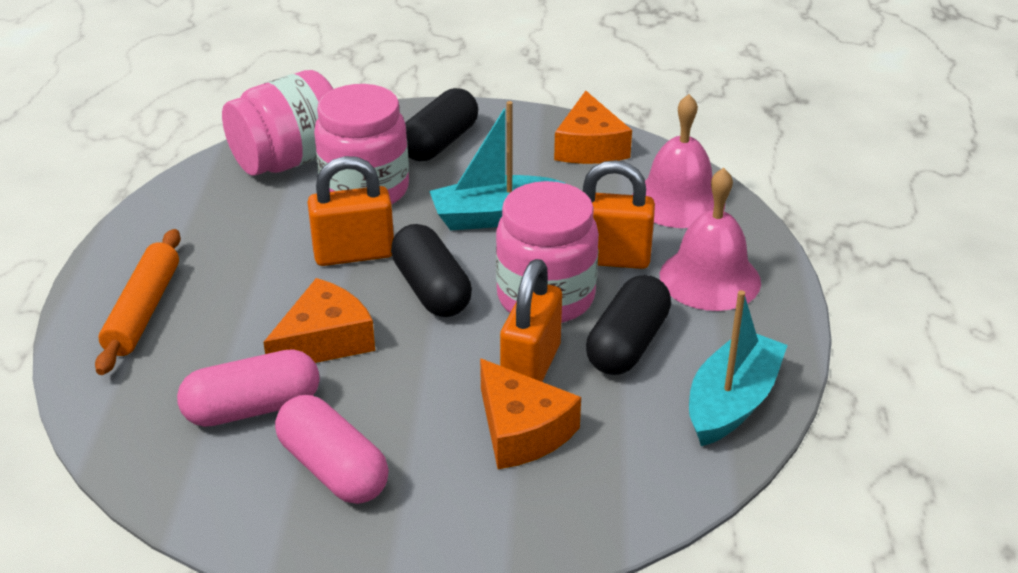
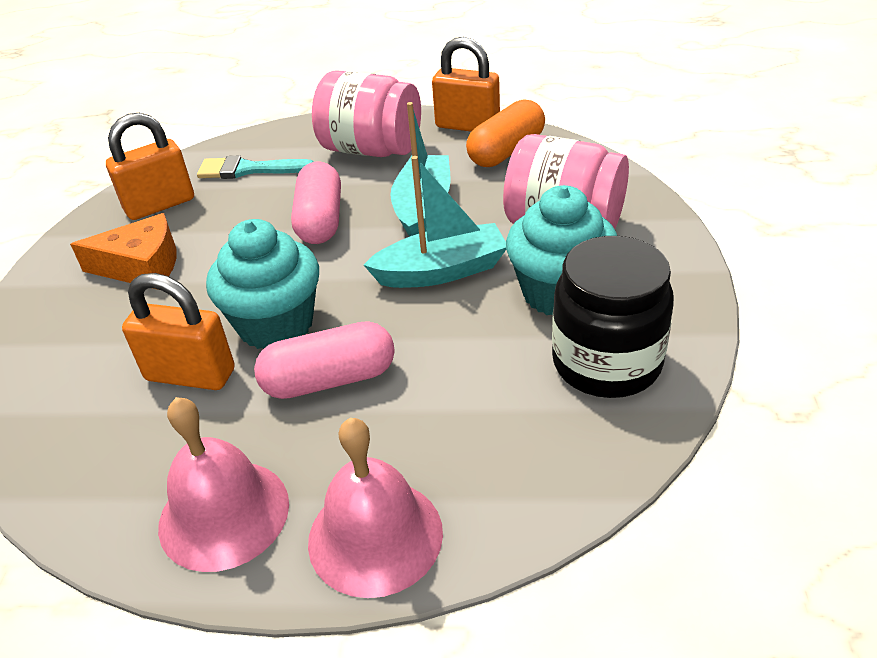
black capsule: [391,224,472,317] [405,88,478,161] [586,275,671,375] = 3 -> none = 0
black jar: none = 0 -> [552,236,674,398] = 1
orange capsule: none = 0 -> [466,99,545,167] = 1
orange cheese: [263,278,375,363] [480,358,581,469] [554,91,632,164] = 3 -> [70,213,176,290] = 1
orange rolling pin: [95,229,181,375] = 1 -> none = 0
pink jar: [222,70,333,176] [314,84,409,204] [496,181,599,323] = 3 -> [312,70,421,157] [503,134,629,229] = 2
turquoise brush: none = 0 -> [197,155,314,179] = 1
turquoise cupcake: none = 0 -> [206,219,319,349] [506,185,617,315] = 2

